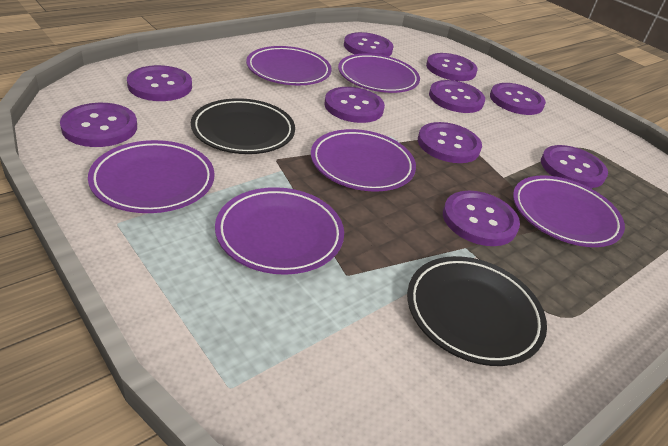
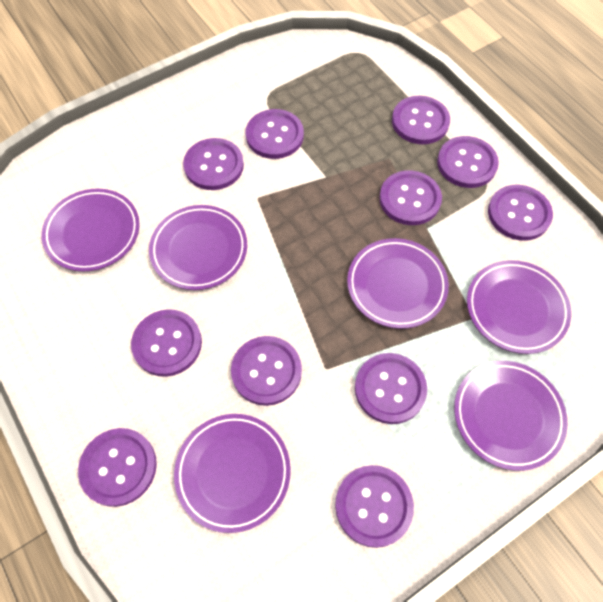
black plate: [191,98,295,154] [407,256,547,366] = 2 -> none = 0
purple button: [60,103,137,147] [127,65,192,101] [324,87,385,123] [344,32,393,56] [418,122,482,163] [426,53,478,81] [429,80,485,113] [443,191,520,246] [490,83,546,115] [541,145,608,188] = 10 -> [78,428,157,507] [131,309,202,377] [183,138,244,190] [231,336,302,406] [245,109,304,159] [335,465,414,548] [355,353,427,424] [379,170,442,225] [392,96,450,144] [437,136,499,188] [488,185,553,241] = 11

